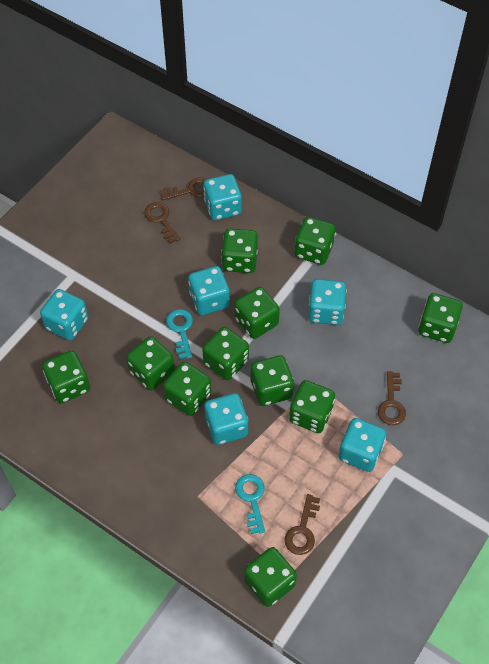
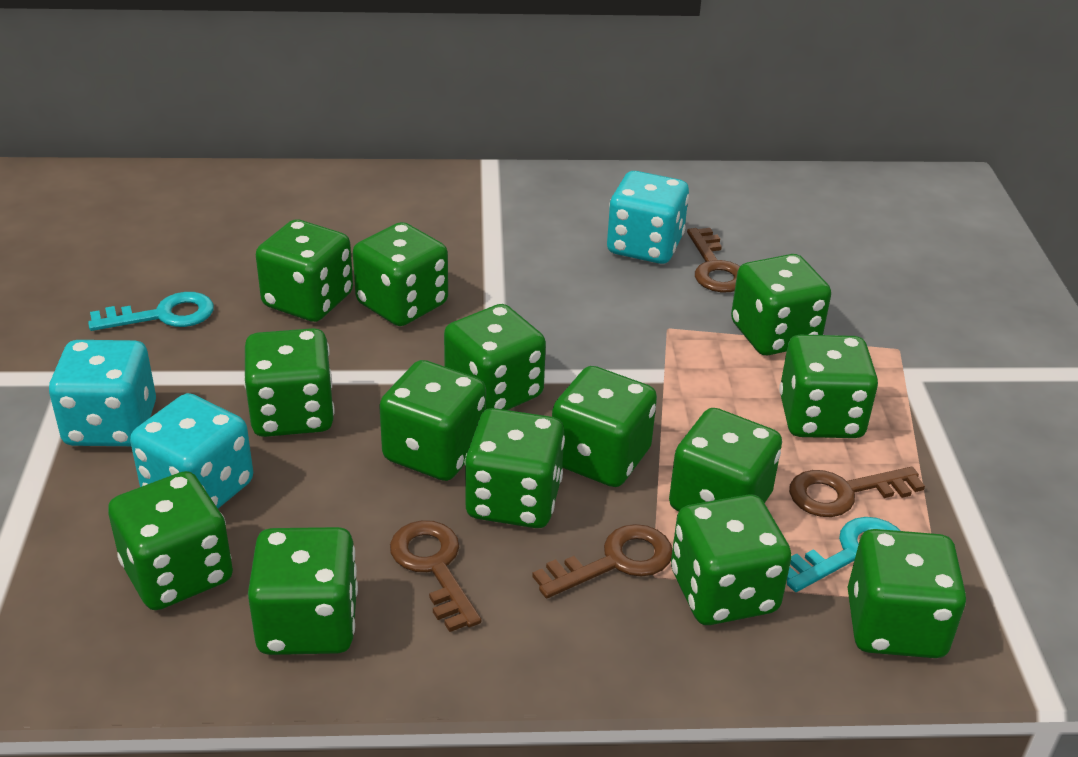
green dice: [42,350,90,403] [126,336,175,390] [163,362,211,416] [202,327,249,380] [221,228,258,273] [234,287,280,339] [244,547,297,607] [251,355,294,406] [289,380,335,433] [294,217,335,265] [418,293,463,343] = 11 -> [108,471,233,610] [244,328,334,437] [248,527,358,655] [256,219,353,322] [353,222,448,326] [379,360,486,481] [444,304,546,410] [464,408,565,528] [552,366,657,487] [669,408,782,512] [671,494,792,625] [731,254,831,355] [779,335,878,438] [848,529,966,658] = 14
turquoise dice: [40,289,88,340] [188,266,230,315] [203,174,242,220] [204,393,248,445] [308,279,347,325] [339,418,386,472] = 6 -> [49,340,156,446] [130,393,253,508] [607,171,689,264] = 3

